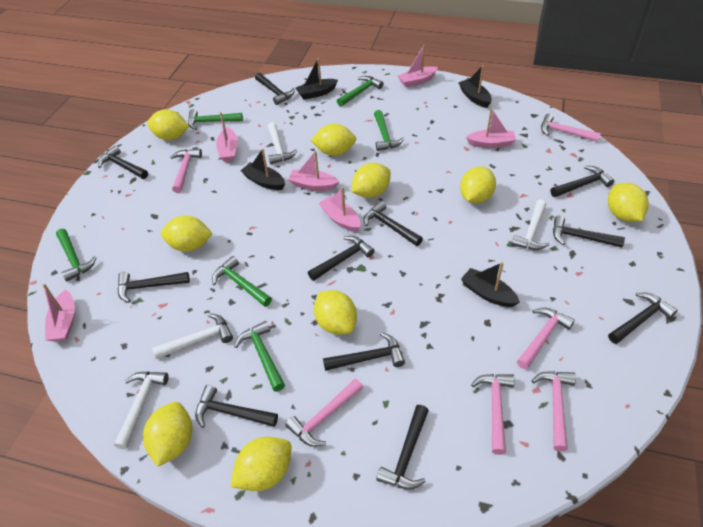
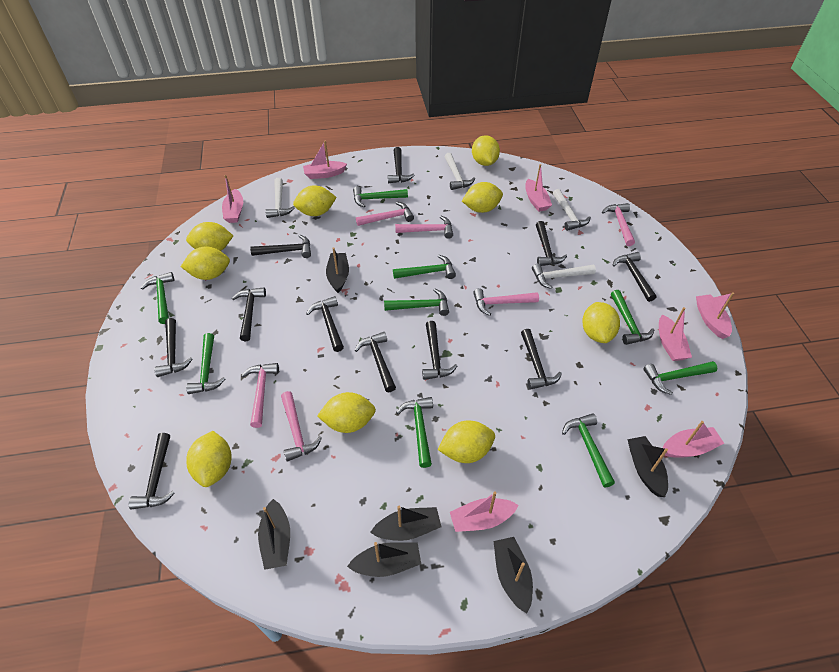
black boat: [241,149,285,190] [296,58,338,100] [458,65,492,108] [461,262,520,307] = 4 -> [258,499,290,570] [326,247,349,293] [347,542,421,577] [370,506,442,541] [493,537,533,614] [627,436,668,497] = 6
green hammer: [56,229,97,282] [188,109,243,130] [212,256,272,307] [234,321,285,392] [337,76,384,106] [374,110,404,151] = 6 -> [141,272,174,324] [186,333,225,394] [353,186,408,207] [384,289,449,316] [393,255,456,279] [396,397,433,468] [562,413,615,488] [611,290,654,345] [643,361,717,395] = 9
pink boat: [43,284,75,342] [216,112,238,162] [288,151,340,191] [319,187,361,232] [398,45,438,88] [466,108,516,148] = 6 -> [222,175,243,223] [303,140,347,179] [450,491,518,532] [525,164,552,212] [659,307,692,361] [663,421,724,458] [696,292,734,339] = 7

